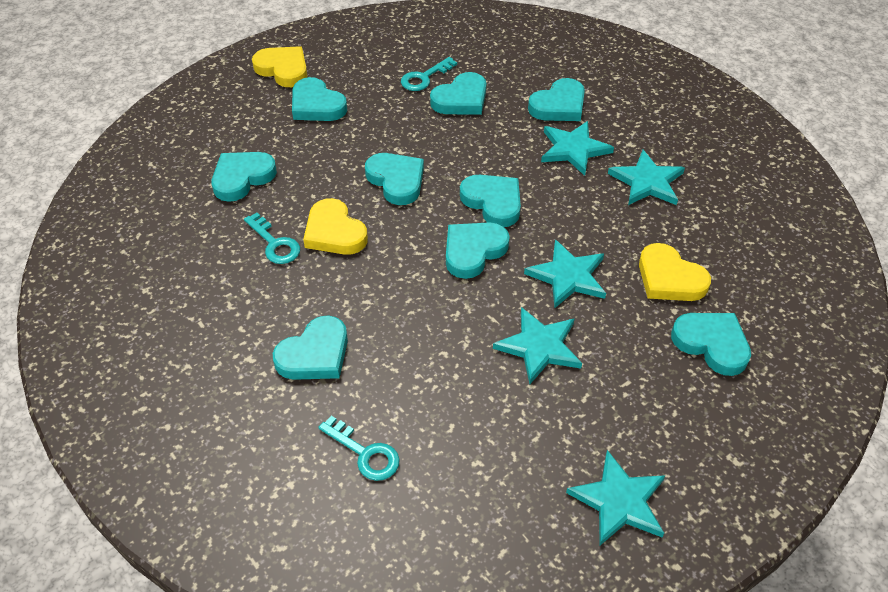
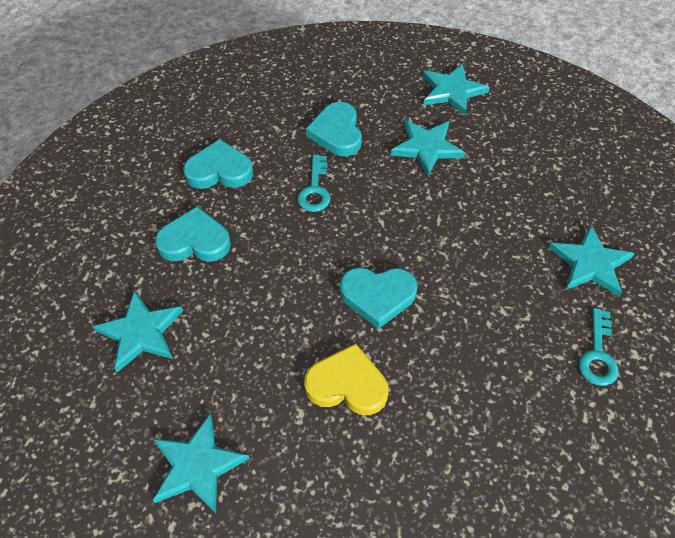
turquoise heart: [211,152,277,202] [273,315,348,380] [292,77,347,121] [365,153,424,205] [430,72,486,115] [446,222,510,279] [460,175,521,227] [528,78,585,121] [671,313,751,376] = 9 -> [155,206,231,262] [183,139,253,189] [306,102,362,156] [340,268,418,329] = 4
turquoise key: [244,213,300,264] [318,416,400,481] [401,57,457,91] = 3 -> [297,155,330,212] [579,308,619,386] = 2
yellow heart: [252,46,307,87] [303,198,368,255] [639,243,711,301] = 3 -> [304,344,388,415] = 1

